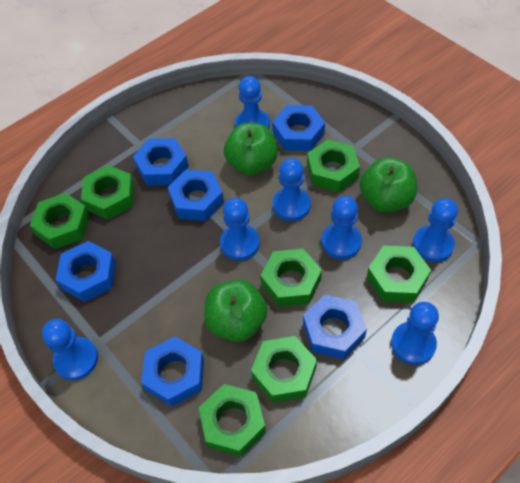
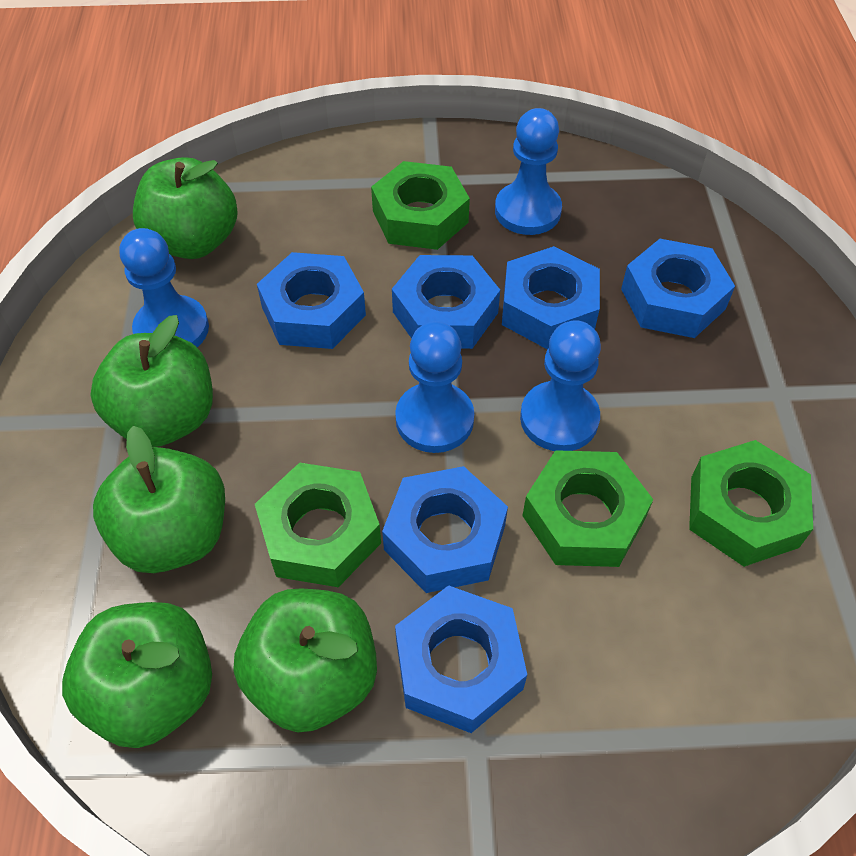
blue pawn: [42,319,98,380] [220,198,260,261] [235,76,270,129] [273,158,311,221] [322,196,362,259] [391,302,439,365] [413,198,458,262] = 7 -> [120,228,209,347] [395,321,474,453] [495,108,562,235] [520,320,601,451] = 4
green apple: [204,279,267,342] [224,123,278,175] [360,157,417,213] = 3 -> [62,602,212,748] [90,315,213,447] [93,426,225,573] [133,157,238,259] [234,588,377,733] = 5
green nut: [30,193,90,249] [81,165,134,220] [199,384,266,457] [251,336,317,403] [261,249,322,307] [307,139,360,192] [367,246,431,303] = 7 -> [255,462,381,587] [371,161,470,250] [522,450,654,567] [689,440,813,567] = 4

